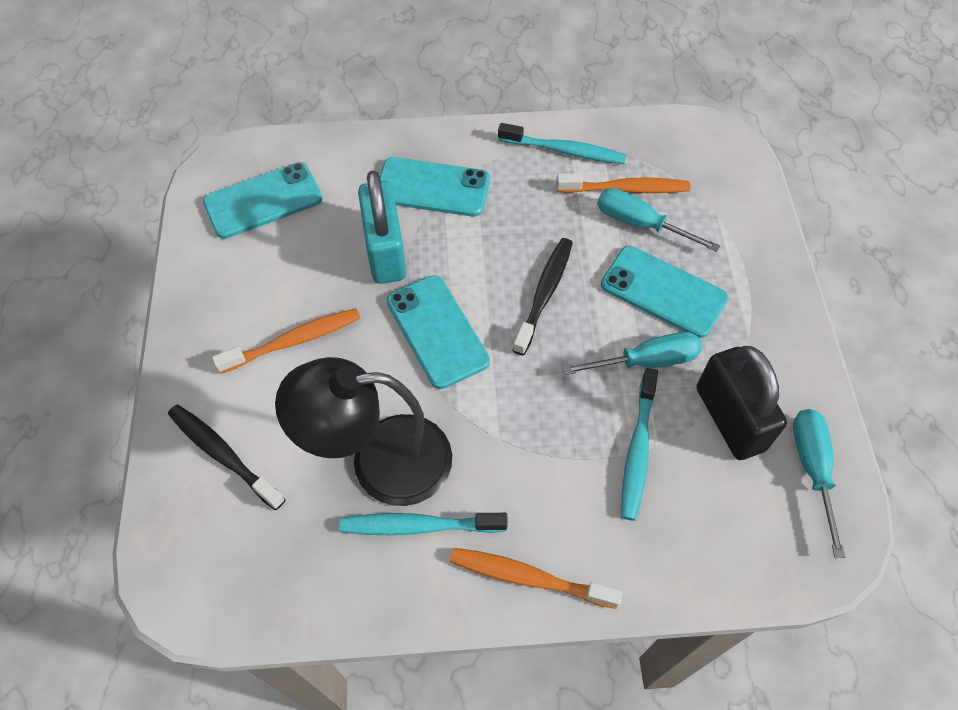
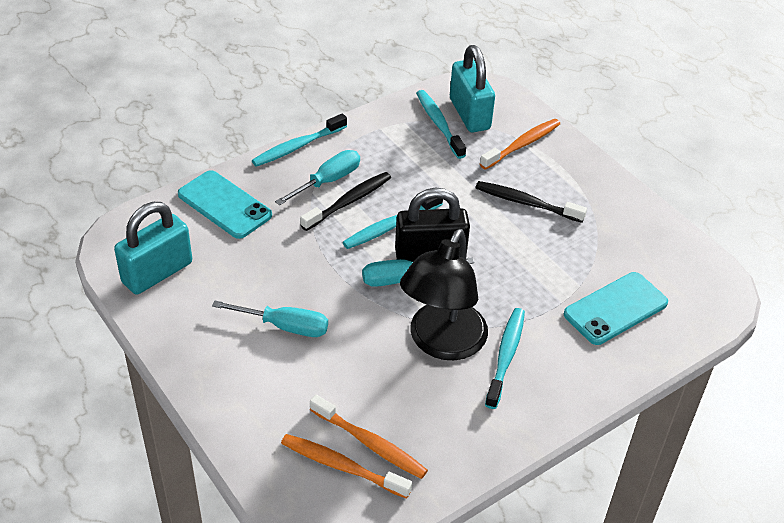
turquoise padlock: [358,171,406,284] = 1 -> [114,202,192,294] [450,45,495,132] = 2
turquoise phone: [203,162,323,239] [380,157,490,217] [387,275,490,389] [601,246,728,338] = 4 -> [178,170,272,239] [564,272,668,345] = 2
turquoise toothbrush: [339,513,508,535] [498,123,626,164] [621,368,658,521] = 3 -> [252,113,347,167] [343,198,443,249] [416,90,466,159] [485,308,525,409] = 4

